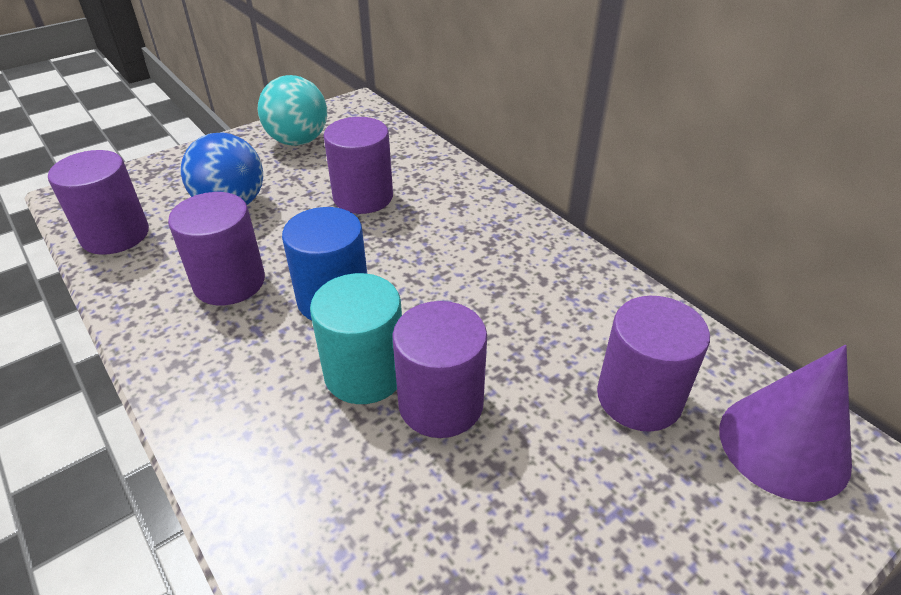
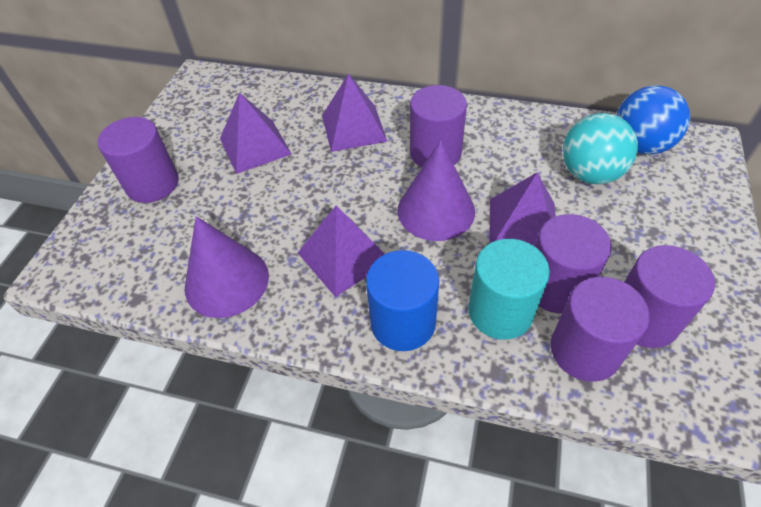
purple cone: [719,345,852,502] = 1 -> [185,216,269,318] [397,140,475,241] = 2
purple pyramid: none = 0 -> [220,92,292,174] [298,206,384,297] [322,73,387,152] [490,172,556,246] = 4

